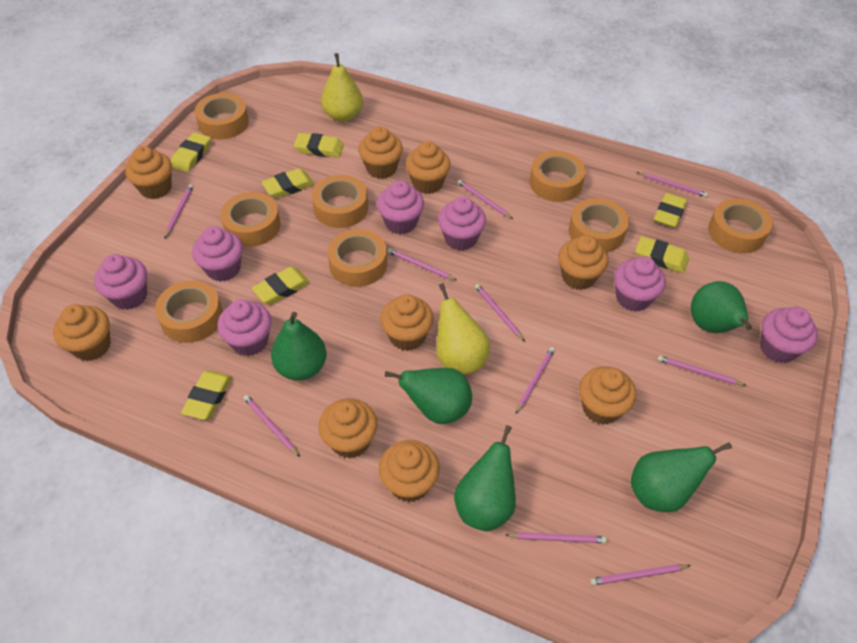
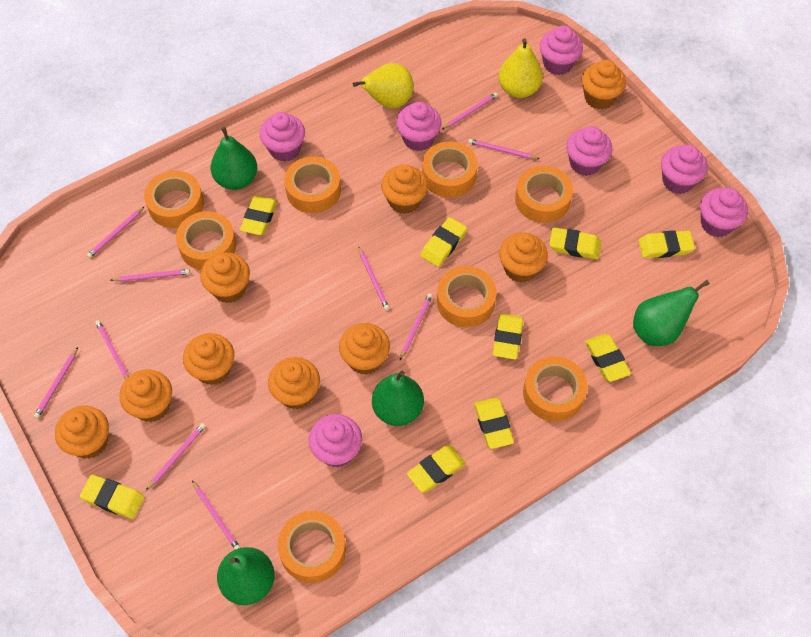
green pear: [271,312,327,381] [385,368,472,424] [454,425,516,531] [631,442,732,512] [691,281,752,333] = 5 -> [211,127,257,190] [217,547,275,605] [372,371,424,426] [633,280,710,346] = 4
yellow eraser: [171,132,211,172] [181,370,232,420] [252,267,310,304] [261,168,314,198] [294,133,344,158] [635,236,689,273] [654,193,687,228] = 7 -> [80,475,144,519] [240,195,277,235] [407,445,466,493] [420,217,467,267] [474,398,514,449] [492,314,523,360] [549,227,601,259] [585,334,631,382] [639,230,695,258] = 9

